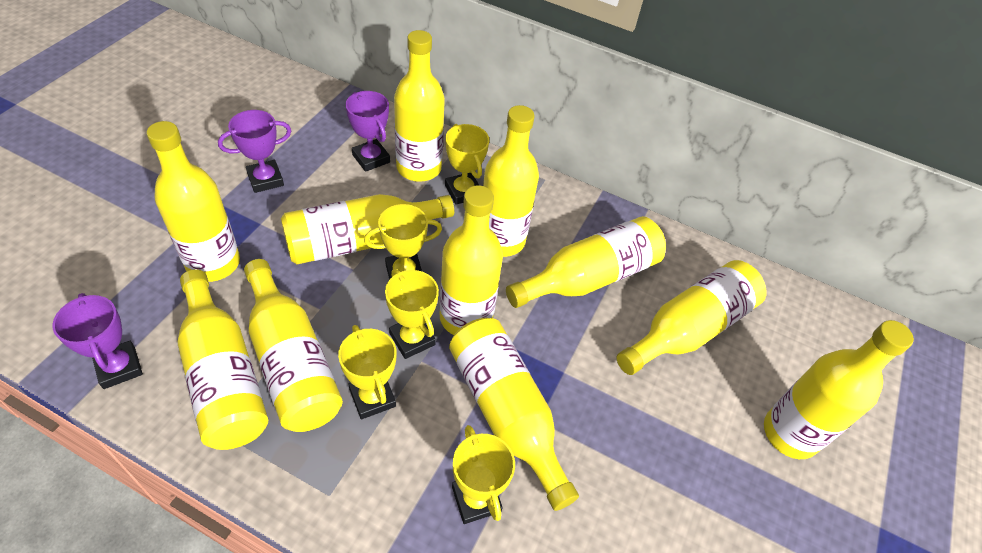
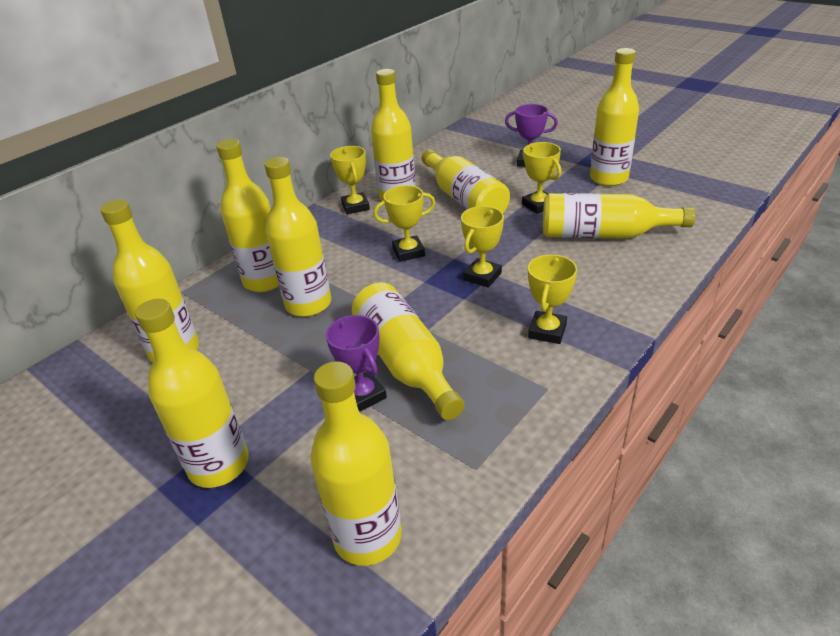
purple trophy: [52,293,143,389] [218,110,291,193] [346,91,390,172] = 3 -> [326,315,387,412] [505,104,558,167] = 2
yellow bottle: [146,121,240,282] [178,269,268,450] [244,259,343,432] [281,194,454,264] [394,30,445,182] [440,185,503,335] [449,318,579,511] [483,105,539,257] [506,216,666,308] [616,260,767,375] [764,320,914,459] = 11 -> [100,200,199,363] [135,299,249,488] [216,139,279,292] [264,157,331,317] [310,361,402,566] [352,282,465,420] [371,69,416,201] [422,149,510,213] [543,193,695,239] [590,48,639,186] = 10

